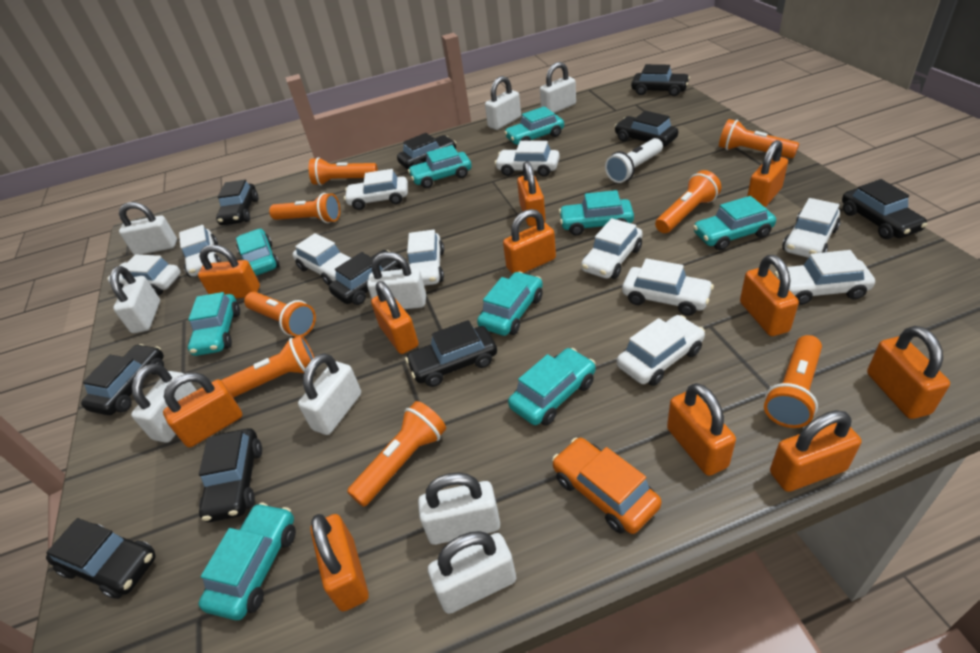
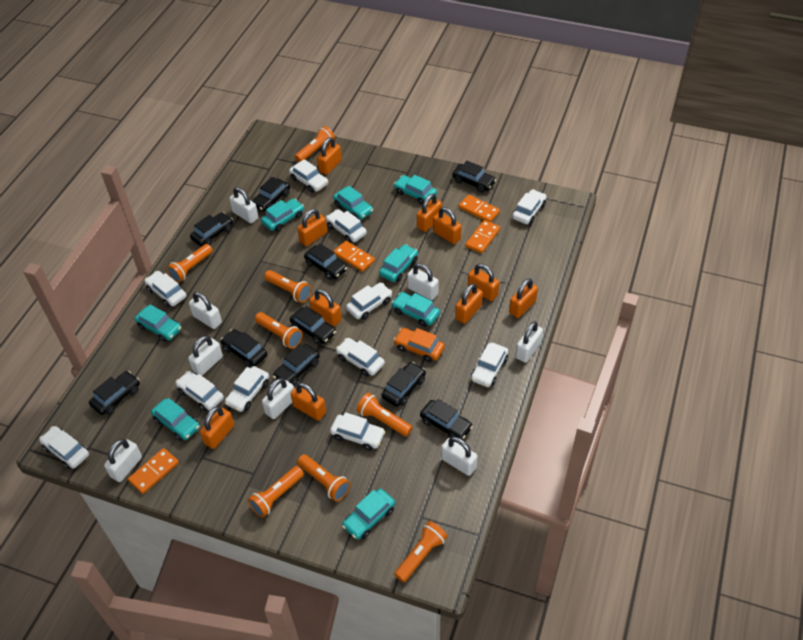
orange domino: none = 0 -> [128,448,179,494] [333,241,375,272] [459,195,500,222] [465,220,500,253] = 4
orange padlock: [163,373,242,447] [198,245,260,298] [310,514,369,611] [371,281,419,354] [503,209,556,274] [517,161,546,227] [667,383,736,476] [740,255,799,336] [747,140,788,207] [770,410,861,492] [867,326,950,419] = 11 -> [200,406,234,449] [291,383,326,420] [297,209,327,246] [309,289,342,326] [317,137,342,175] [417,194,442,232] [433,207,462,244] [455,283,483,324] [468,264,499,301] [509,278,538,318] = 10
turquoise car: [188,292,240,356] [199,503,296,620] [236,229,280,276] [408,145,472,188] [477,272,543,336] [504,106,564,145] [508,348,596,426] [559,190,634,236] [693,196,776,250] = 9 -> [135,304,182,342] [151,398,200,441] [261,198,304,232] [333,186,373,220] [342,488,395,540] [379,244,418,282] [391,292,440,327] [394,175,437,205] = 8
white flashlight: [605,138,663,183] = 1 -> none = 0
white padlock: [110,266,160,333] [119,202,177,255] [131,363,197,443] [298,353,361,435] [367,252,426,309] [418,473,500,545] [428,531,516,614] [485,76,521,130] [540,62,576,113] = 9 -> [104,439,142,482] [188,336,223,376] [189,292,222,329] [229,187,258,223] [262,378,294,419] [407,263,439,300] [441,437,478,476] [515,321,543,363] = 8

